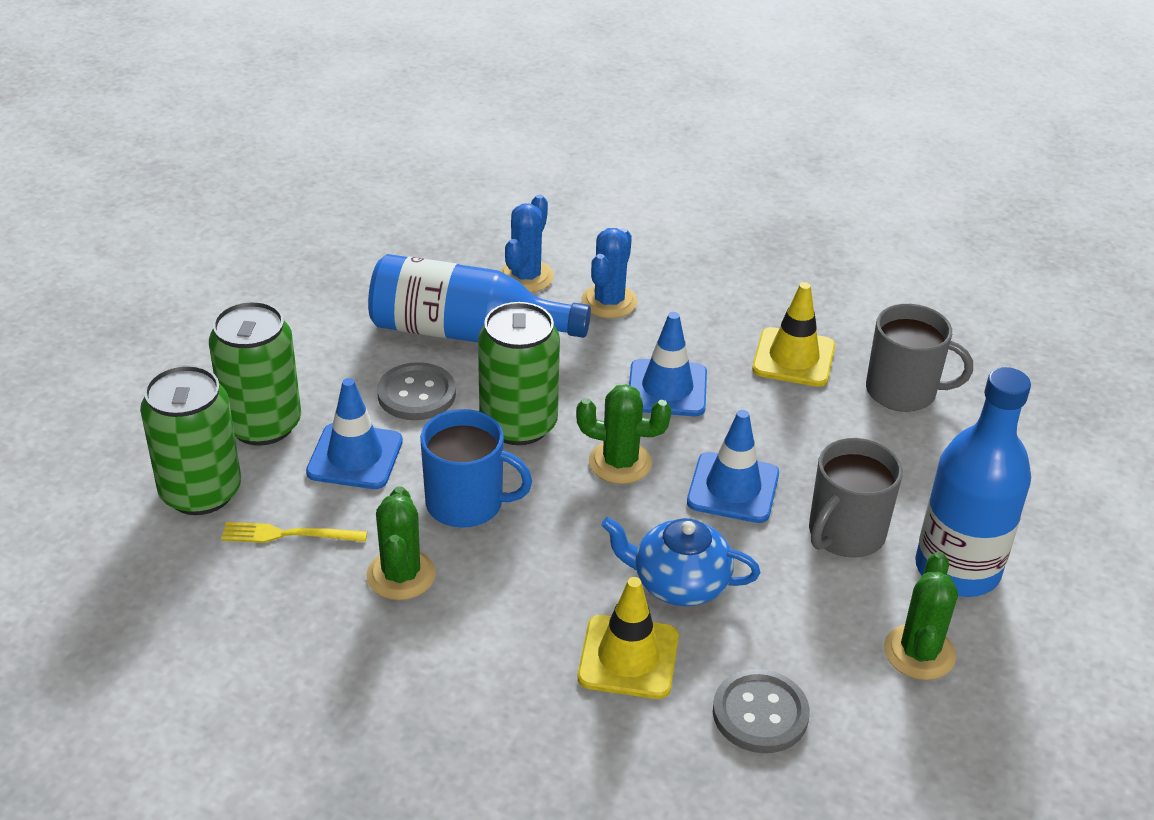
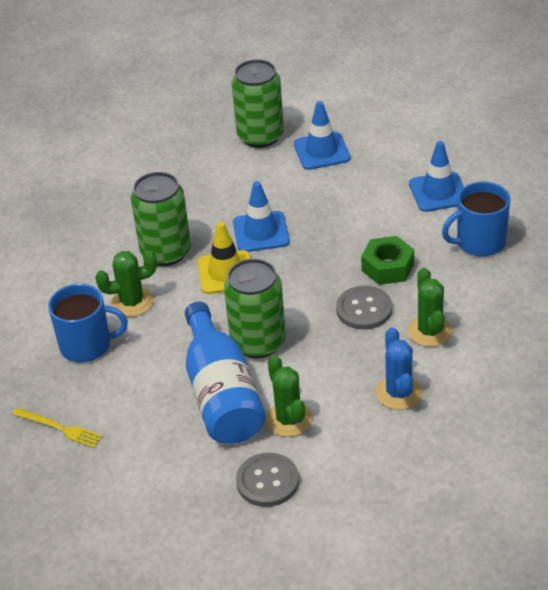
blue bottle: [368,254,591,343] [915,367,1031,597] = 2 -> [185,302,266,444] = 1
blue cactus: [500,194,554,293] [581,228,638,318] = 2 -> [376,327,422,410] = 1
blue mug: [420,409,532,528] = 1 -> [48,284,128,363] [442,182,510,257] = 2
blue teapot: [601,517,760,606] = 1 -> none = 0
green nut: none = 0 -> [361,236,414,285] = 1
grey mug: [809,438,903,558] [866,304,973,412] = 2 -> none = 0
yellow traffic cone: [578,577,679,699] [752,282,835,387] = 2 -> [197,222,251,294] = 1

